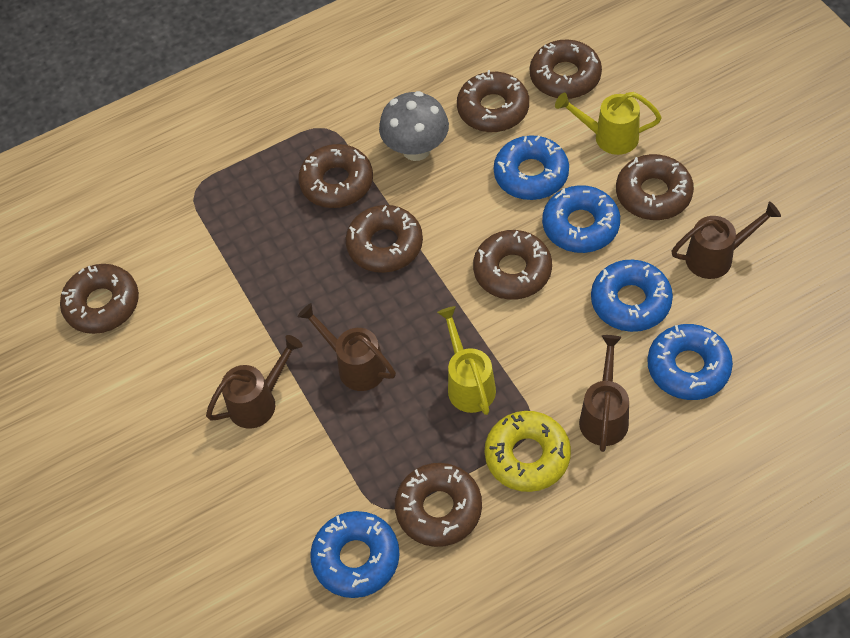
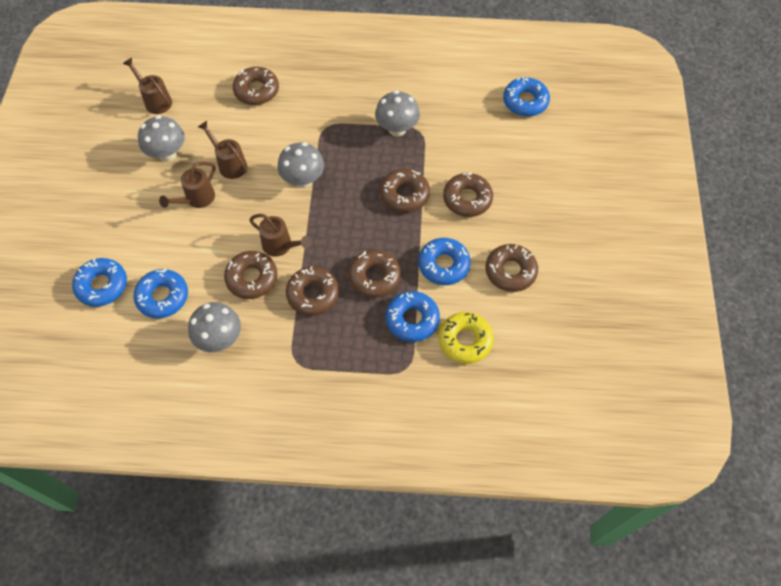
brown donut: [60,264,139,334] [298,144,373,208] [345,205,423,273] [395,463,482,547] [457,70,529,132] [473,230,552,300] [530,40,602,99] [616,154,694,220] = 8 -> [224,251,277,299] [233,67,279,105] [286,266,339,316] [349,249,401,298] [380,169,430,212] [443,172,493,217] [485,244,538,292] = 7
grey mushroom: [379,91,449,161] = 1 -> [138,115,185,161] [188,302,241,352] [277,142,324,188] [375,91,420,136] = 4
yellow watering can: [437,306,496,415] [555,92,662,155] = 2 -> none = 0

